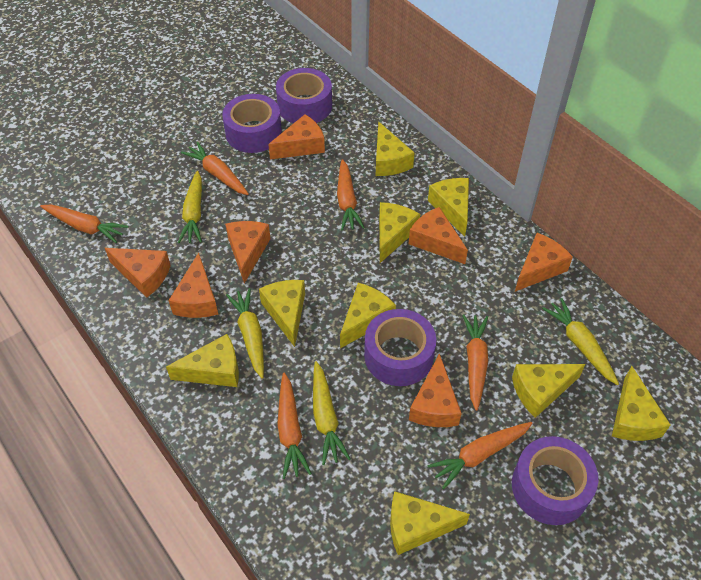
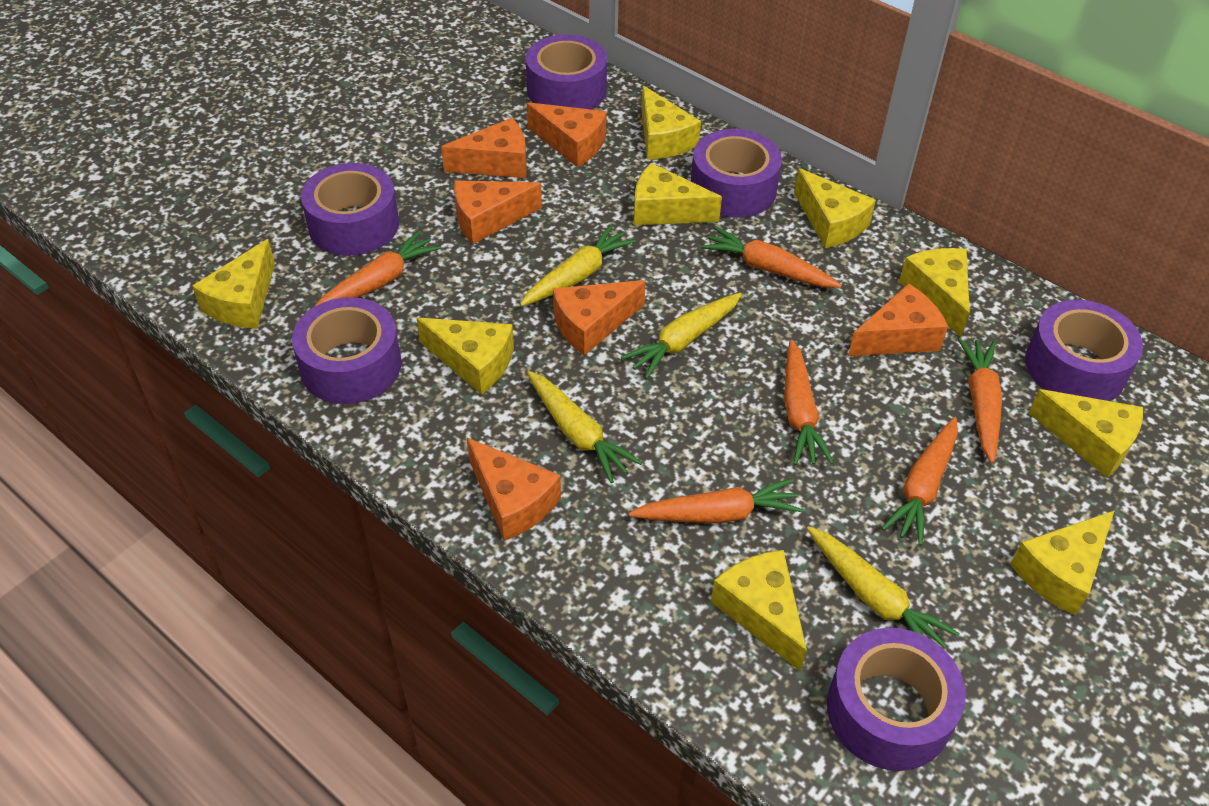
orange cheese: [105,248,171,298] [168,253,218,318] [225,221,271,283] [268,114,325,159] [409,207,468,264] [409,353,462,427] [515,233,573,292] = 7 -> [441,118,527,178] [454,180,542,244] [467,438,561,541] [527,102,607,167] [553,280,646,356] [848,283,948,356] = 6
purple tape: [222,94,282,153] [276,68,332,123] [364,309,436,386] [512,436,598,525] = 4 -> [292,297,401,404] [301,163,399,256] [526,35,607,109] [691,129,782,218] [827,628,966,771] [1025,300,1143,401] = 6

